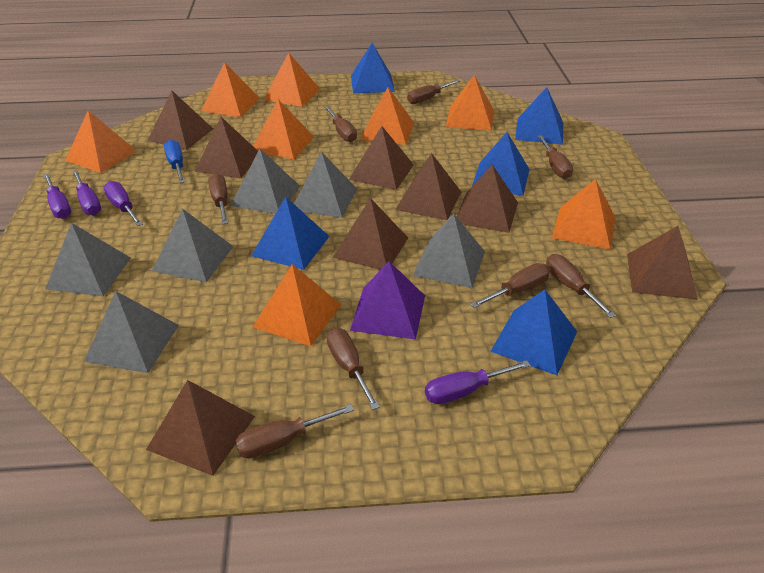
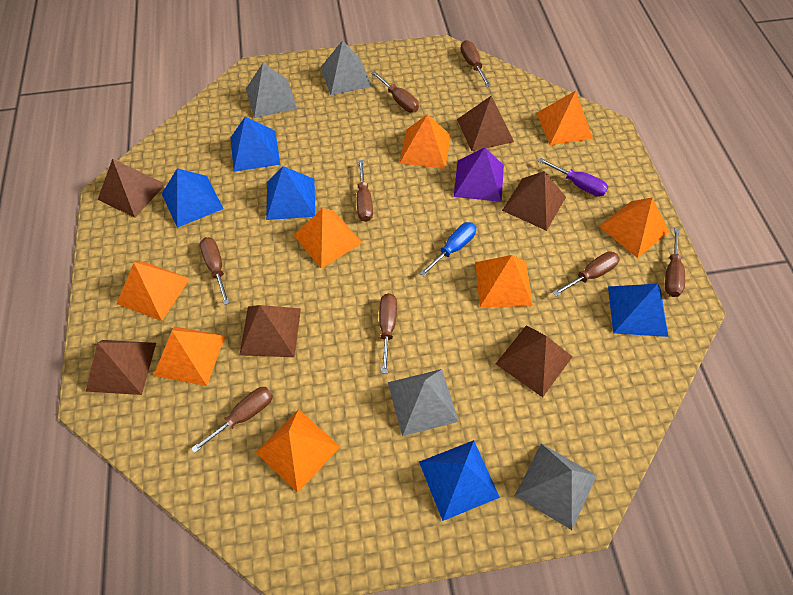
brown pyramid: [146,380,255,476] [147,91,213,150] [195,117,258,179] [333,198,408,270] [349,126,414,190] [395,153,461,220] [457,164,518,233] [627,226,698,300] = 8 -> [86,340,156,395] [98,159,166,218] [239,305,301,357] [457,96,514,151] [496,325,573,397] [502,171,566,231] = 6
grey pyramid: [45,223,131,296] [84,291,179,373] [152,209,234,282] [230,149,300,214] [294,152,357,218] [412,213,485,288] = 6 -> [246,63,297,118] [320,40,372,95] [388,369,459,436] [515,444,597,530] = 4
purple screwdriver: [43,173,71,219] [72,170,101,215] [103,181,143,226] [425,360,530,404] = 4 -> [538,158,608,197] = 1

